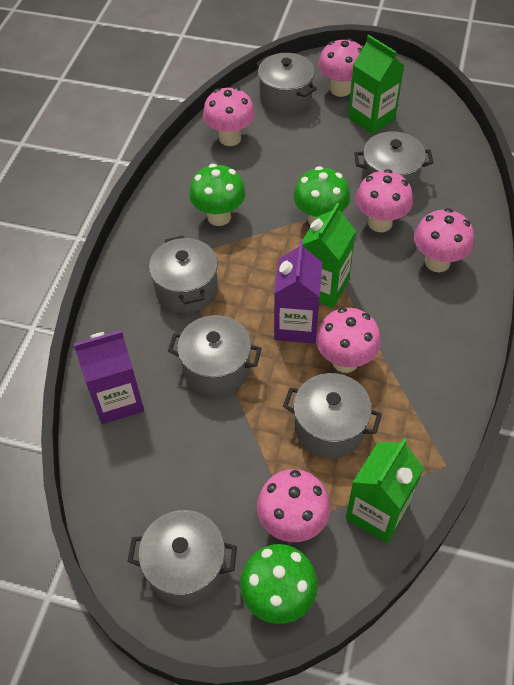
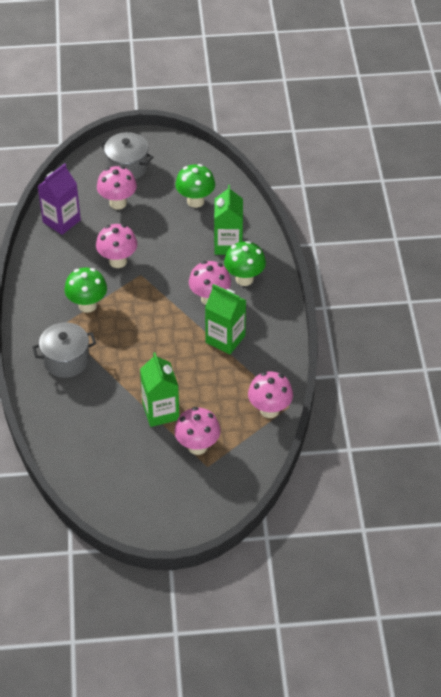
grey pot: [127,510,237,606] [149,236,218,313] [168,315,262,396] [256,53,317,115] [283,373,382,458] [354,131,434,192] = 6 -> [32,323,96,378] [100,132,153,179] = 2
pink mushroom: [203,87,255,146] [257,469,330,542] [316,307,381,373] [318,38,363,97] [356,169,413,232] [414,208,474,272] = 6 -> [96,224,137,268] [97,166,137,210] [174,407,220,455] [189,261,231,305] [248,371,293,418] = 5
purple carton: [74,330,144,424] [274,240,322,343] = 2 -> [38,163,81,235] = 1

